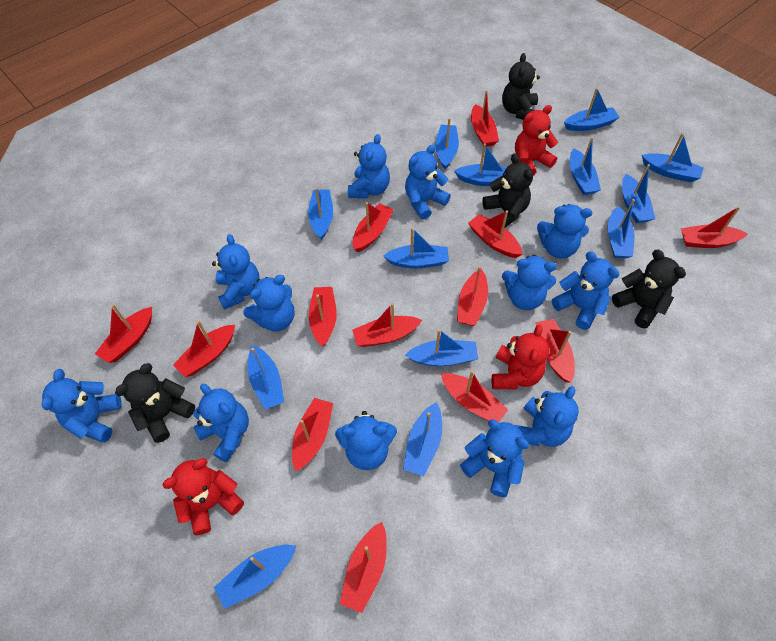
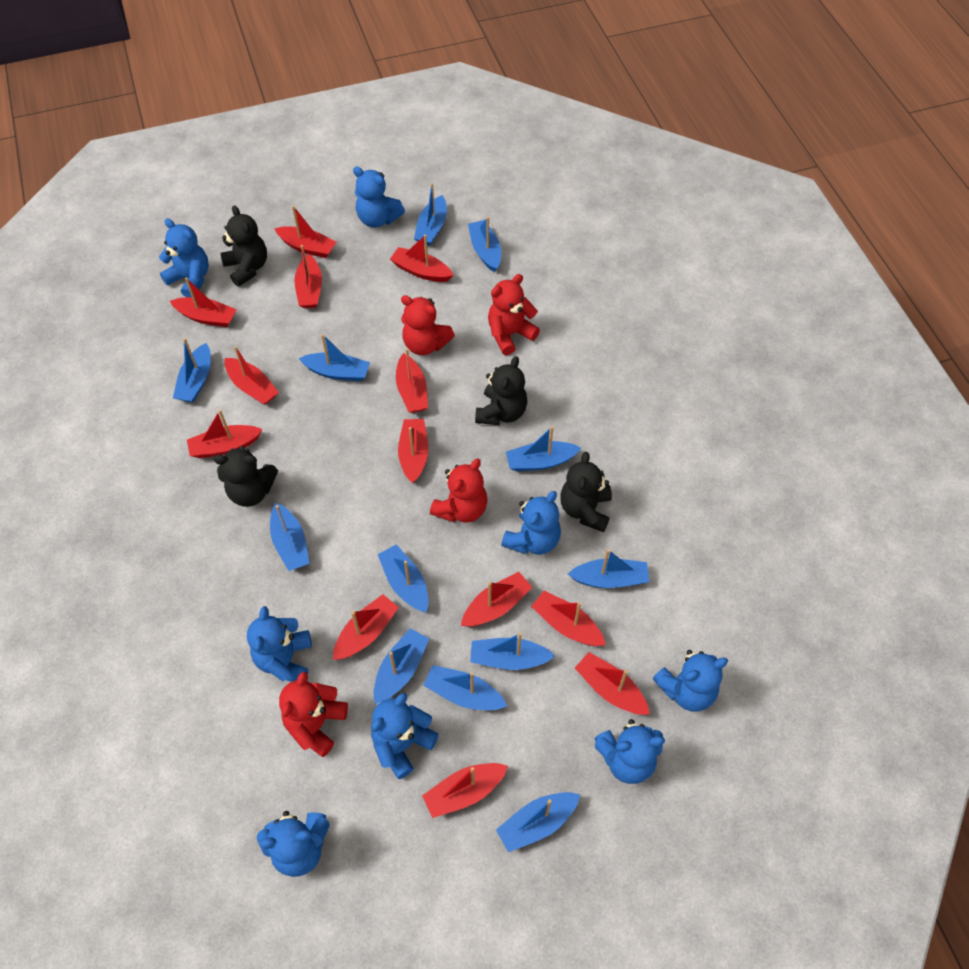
blue boat: [214,544,296,609] [248,345,284,409] [308,188,333,240] [383,228,449,268] [403,402,442,476] [405,329,478,366] [435,118,459,169] [454,143,506,186] [564,88,620,131] [570,137,601,195] [608,199,635,258] [622,164,655,223] [642,133,703,182] = 13 -> [173,338,211,402] [270,503,310,571] [299,334,370,381] [373,628,429,704] [377,544,429,612] [414,183,447,246] [423,665,507,710] [468,217,501,272] [470,633,555,670] [496,792,580,852] [506,426,581,471] [568,549,649,588] = 12
blue teddy bear: [42,369,122,443] [193,384,249,463] [212,234,260,310] [243,275,295,332] [335,411,397,470] [348,134,390,199] [405,145,451,220] [460,420,529,497] [502,255,557,310] [515,386,579,447] [537,204,592,258] [552,251,620,330] = 12 -> [159,218,209,297] [247,606,312,682] [257,811,330,877] [353,167,405,228] [371,693,439,779] [501,491,561,555] [594,719,665,784] [652,650,728,712] = 8
red teddy bear: [163,458,244,535] [491,324,549,389] [515,105,558,176] = 3 -> [279,671,348,757] [401,295,455,355] [430,459,488,523] [488,274,540,355] = 4

